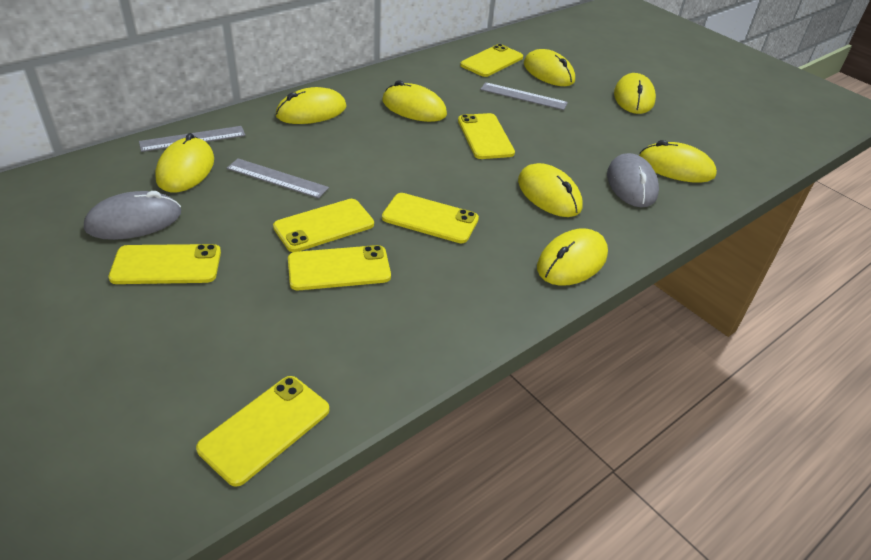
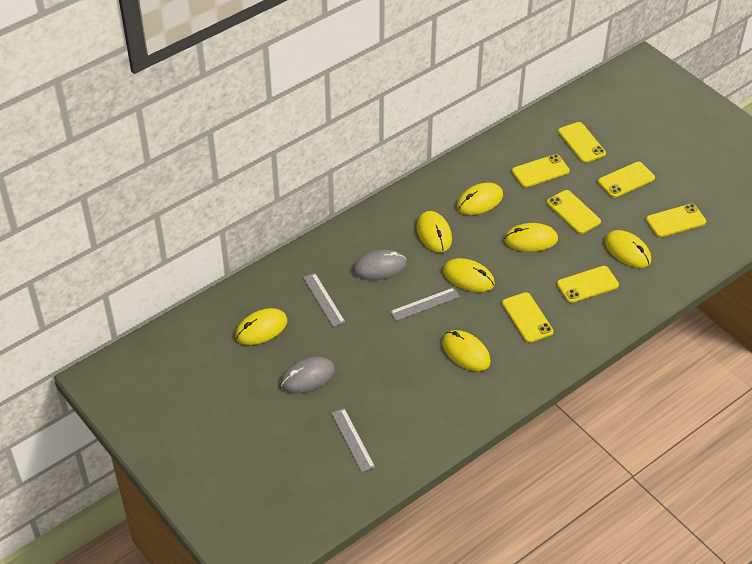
yellow mouse: [155,133,214,192] [276,87,347,124] [382,80,447,122] [518,163,583,217] [524,49,575,86] [537,228,608,286] [614,73,656,114] [639,140,717,183] = 8 -> [235,308,287,345] [416,211,452,252] [442,330,491,371] [443,258,495,292] [457,183,503,215] [504,223,558,252] [605,230,651,268] = 7

